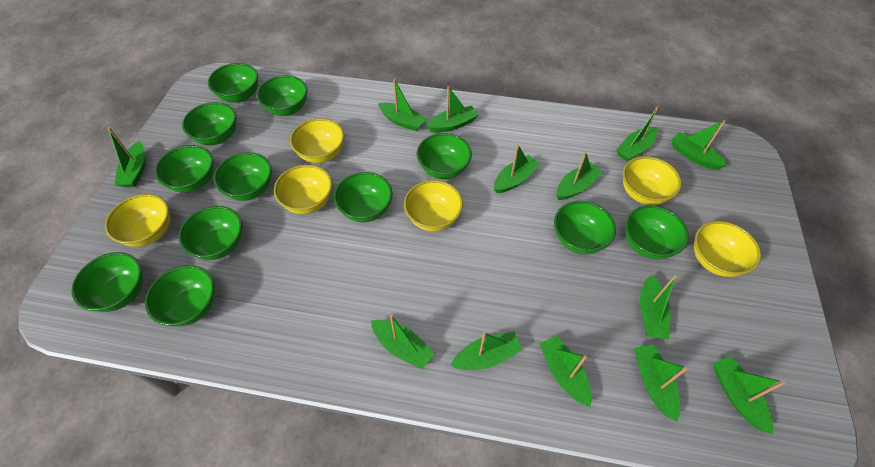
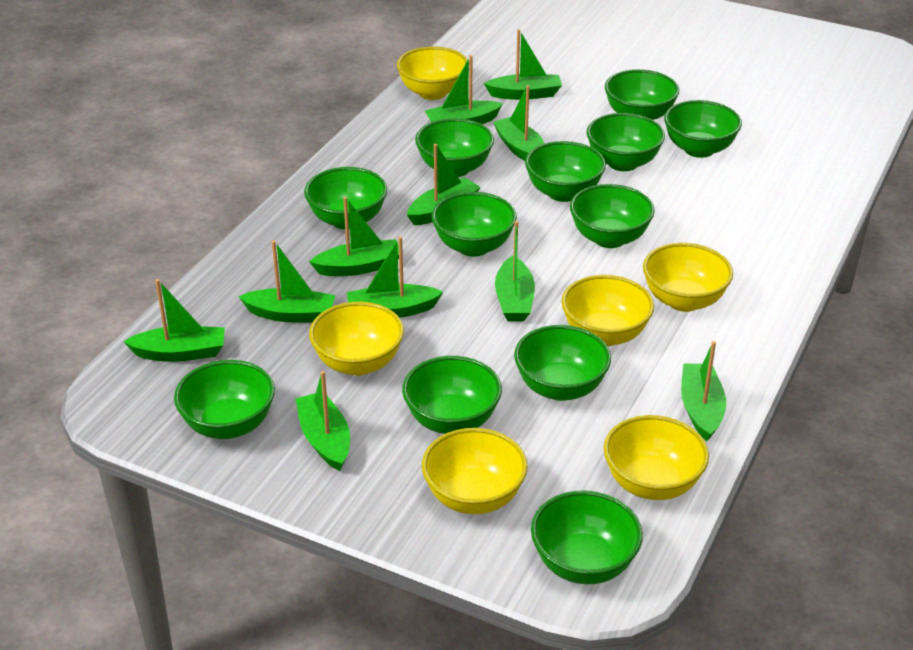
green boat: [107,127,145,187] [371,314,435,370] [378,79,427,131] [426,86,478,133] [450,331,523,370] [494,144,540,193] [540,335,592,407] [557,152,603,200] [616,106,659,161] [634,344,688,421] [640,274,677,339] [671,120,727,170] [714,356,785,434] = 13 -> [123,279,225,362] [238,240,335,323] [295,371,350,471] [309,197,399,276] [347,236,443,318] [407,144,481,225] [425,55,503,124] [484,29,562,100] [493,85,545,161] [495,221,535,321] [681,341,726,441] = 11

